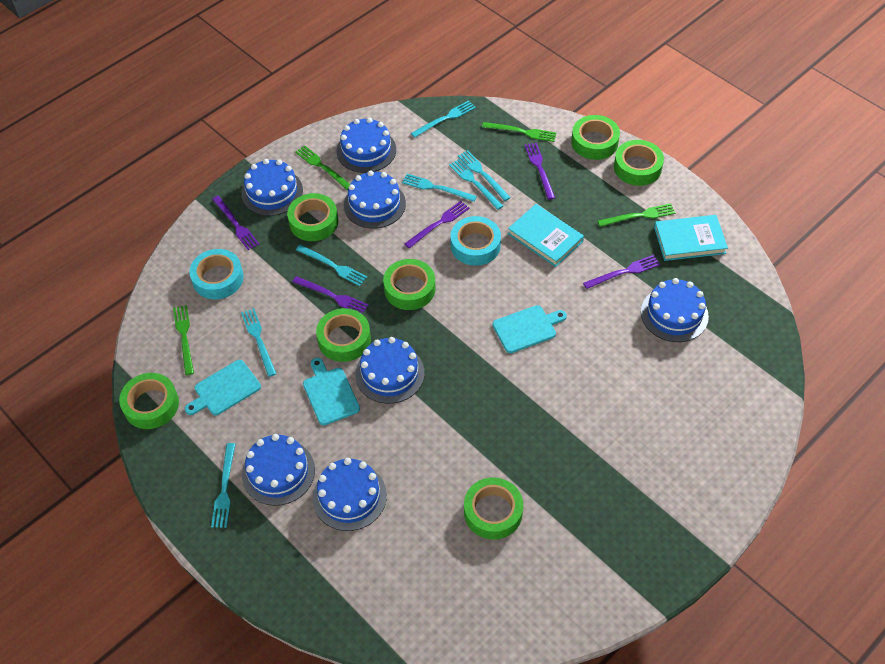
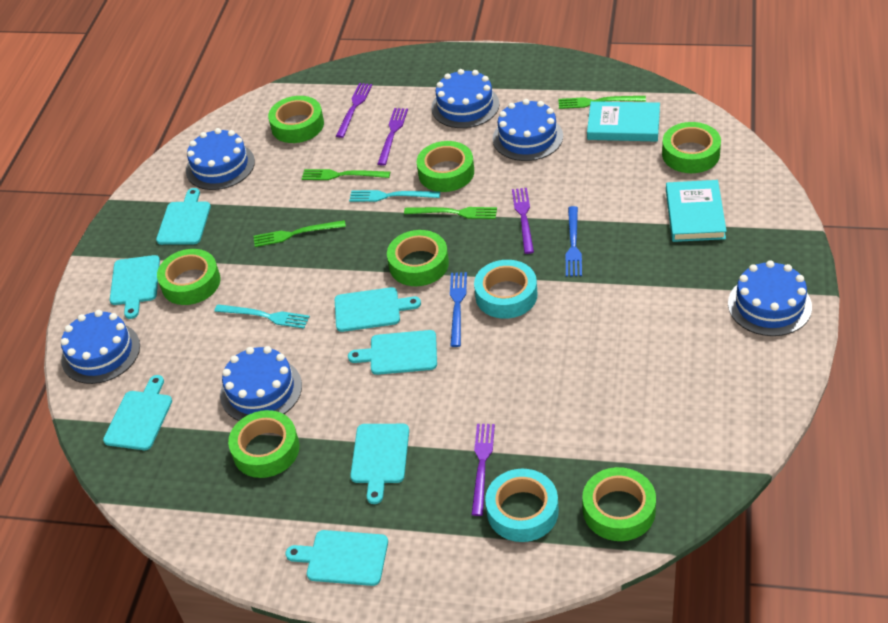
blue cake: [241,159,303,216] [242,434,315,506] [313,458,387,531] [337,117,396,173] [344,171,406,229] [356,337,425,404] [641,278,709,342] = 7 -> [61,310,140,384] [186,128,255,190] [220,346,302,421] [431,69,500,128] [493,99,563,161] [728,261,812,336] = 6
blue fork: none = 0 -> [450,272,467,347] [565,206,582,277] = 2
purple fork: [212,196,260,250] [292,276,368,314] [405,201,470,248] [525,142,555,200] [583,255,660,289] = 5 -> [336,83,372,138] [378,108,408,165] [472,424,495,516] [512,188,534,254] = 4
turquoise cutting board: [185,360,261,415] [303,358,360,425] [492,305,567,353] = 3 -> [103,375,172,450] [110,255,160,319] [156,188,211,245] [286,530,388,586] [335,287,421,332] [348,330,437,375] [350,424,409,504] = 7
turquoise fork: [211,443,236,528] [241,308,276,377] [296,245,367,286] [402,174,477,202] [411,100,476,138] [449,159,503,210] [458,150,511,201] = 7 -> [214,304,310,329] [349,190,440,202] = 2

